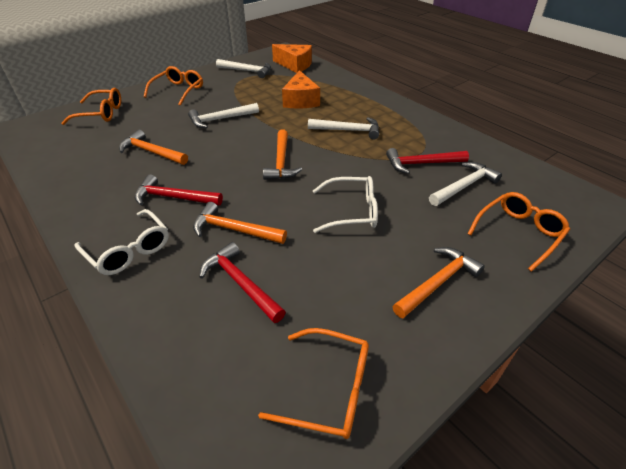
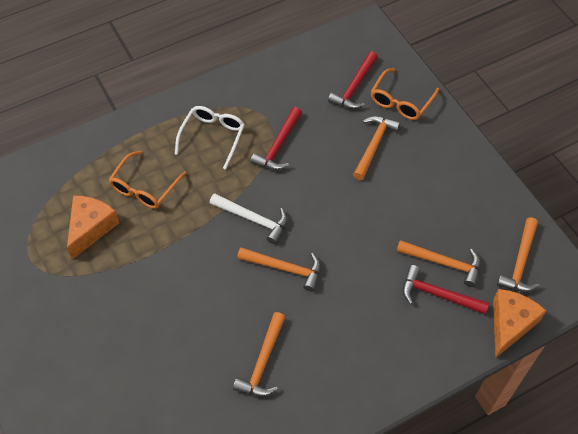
orange glasses: [61,88,121,125] [144,66,203,106] [258,328,369,439] [467,192,570,272] = 4 -> [108,151,187,209] [371,68,439,120] = 2
orange hammer: [119,129,188,165] [193,202,287,244] [263,130,302,180] [393,247,485,318] = 4 -> [233,312,285,397] [237,248,321,292] [353,116,400,180] [397,240,481,287] [497,217,540,292] = 5
white glasses: [75,209,169,275] [313,176,378,233] = 2 -> [175,106,245,170] = 1
white hammer: [188,103,259,128] [216,59,271,78] [308,117,379,140] [429,162,502,206] = 4 -> [210,193,288,244] = 1

